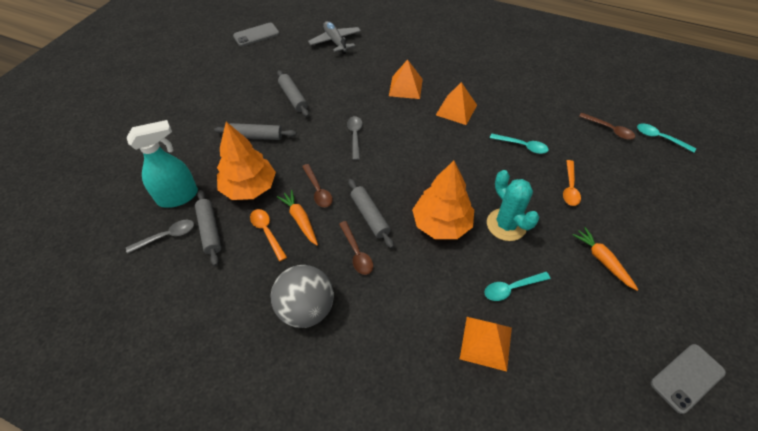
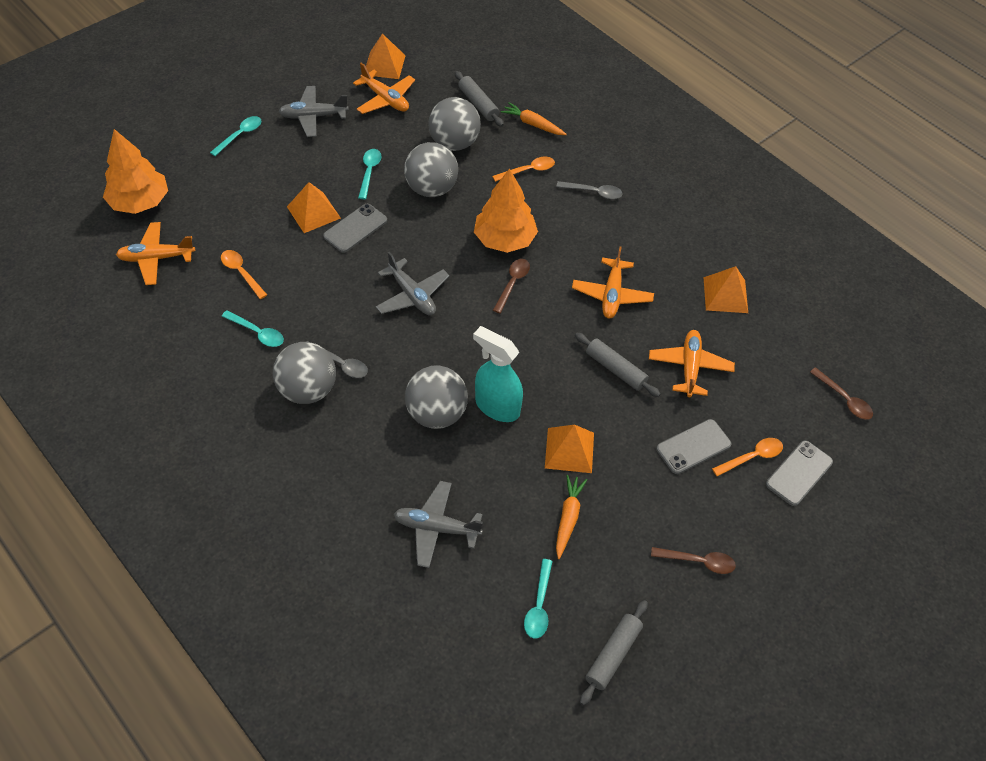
grey ball: [271,265,334,328] = 1 -> [273,342,336,404] [404,142,458,197] [405,366,468,429] [428,97,481,151] = 4
grey phone: [233,23,279,46] [651,344,726,414] = 2 -> [323,204,387,253] [656,419,731,474] [766,441,833,506] = 3
grey plane: [308,21,361,54] = 1 -> [278,86,349,137] [376,252,449,315] [394,481,483,568] = 3
grey rolling pin: [195,190,221,266] [214,123,296,140] [277,70,309,117] [348,179,394,248] = 4 -> [455,71,504,127] [575,333,661,397] [580,600,648,706] = 3
orange plane: none = 0 -> [116,222,195,285] [353,63,415,114] [572,247,654,319] [649,330,735,397] = 4
orange pyramid: [389,59,423,99] [436,82,477,125] [460,317,512,372] = 3 -> [287,182,341,233] [366,33,405,79] [545,425,594,473] [704,266,748,313] = 4
orange spoon: [250,209,287,261] [563,160,581,206] = 2 -> [221,250,267,299] [492,157,555,182] [712,438,783,476] = 3
turquoise cactus: [487,170,539,241] = 1 -> none = 0
turquoise spoon: [484,272,551,301] [490,133,549,154] [637,124,696,153] = 3 -> [210,116,261,156] [222,310,284,347] [358,149,381,199] [524,559,553,639] = 4

